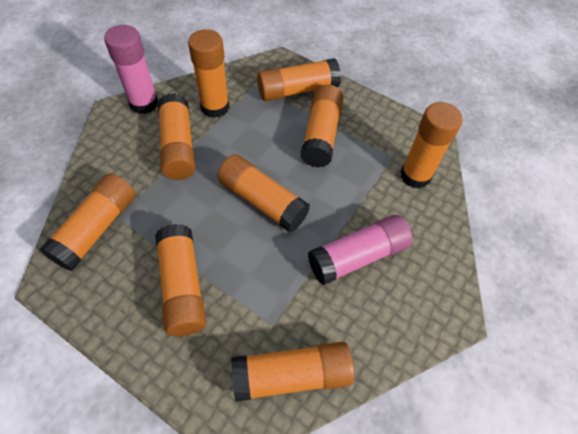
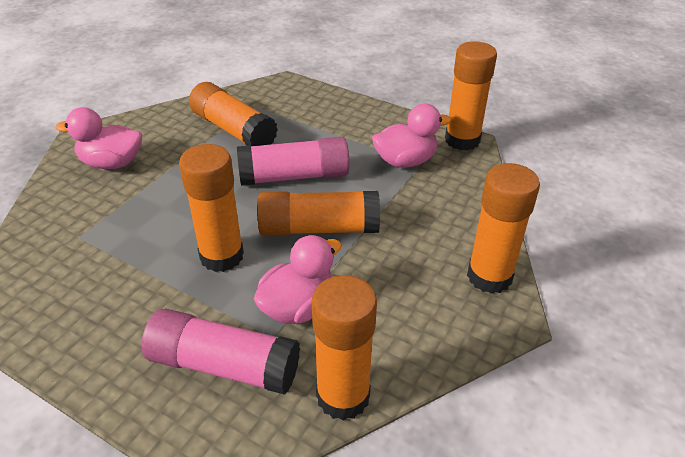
orange glue stick: [39,173,135,271] [155,224,206,336] [158,93,196,180] [188,29,230,118] [217,154,310,233] [231,342,354,402] [257,58,341,101] [300,85,344,168] [401,102,463,189] = 9 -> [179,144,244,272] [189,82,278,146] [257,191,380,236] [312,275,377,421] [445,41,497,151] [467,163,540,294] = 6
pink duck: none = 0 -> [55,107,142,169] [253,235,342,324] [372,104,451,168] = 3

